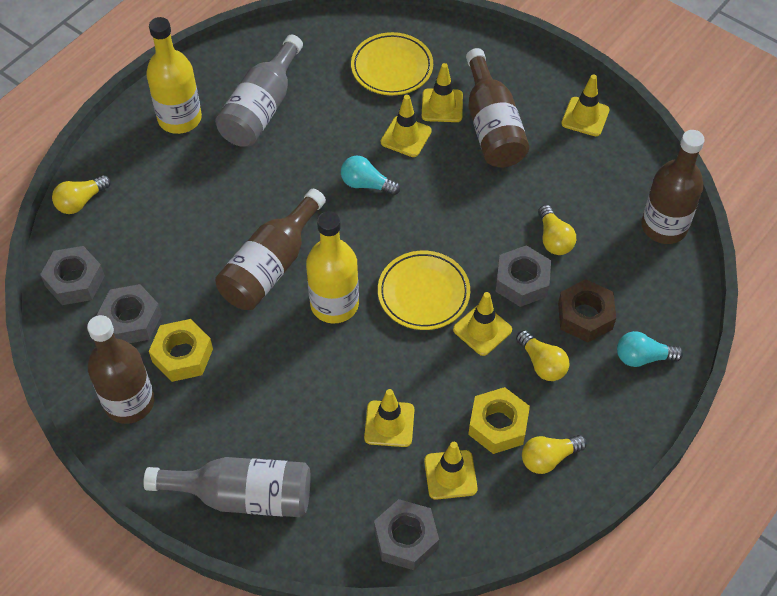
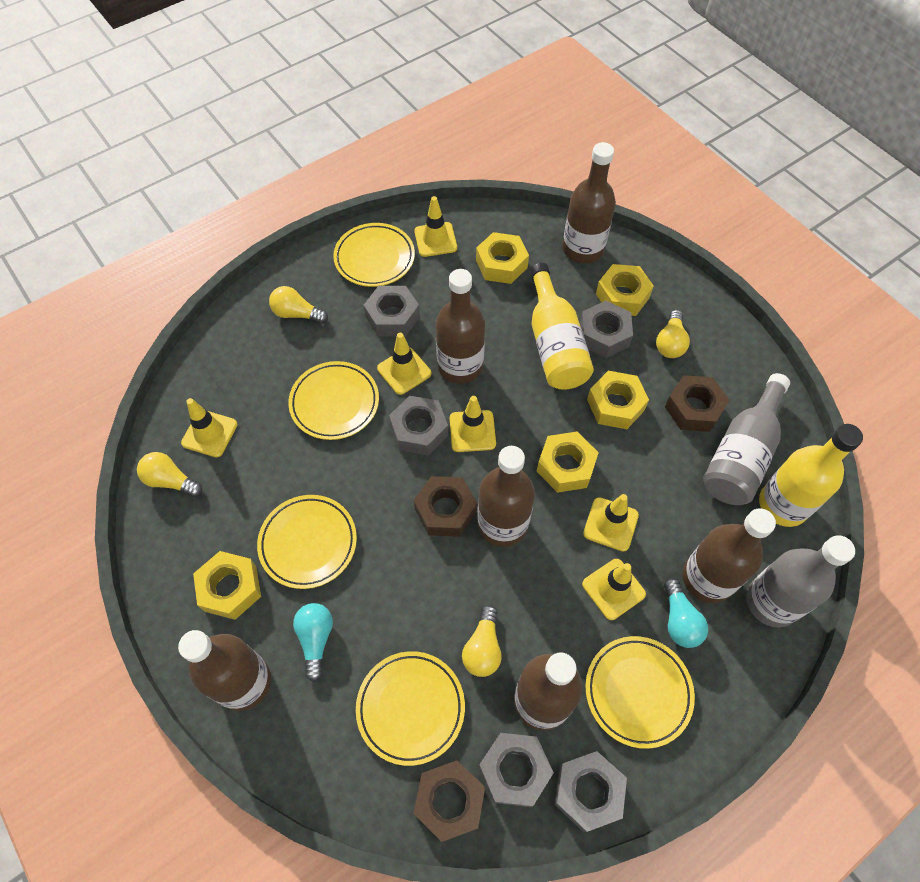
brown bottle: [87,315,155,424] [215,189,326,310] [466,48,529,167] [641,130,705,244] = 4 -> [178,630,271,711] [436,269,485,384] [477,446,535,547] [514,653,583,731] [562,142,616,263] [683,508,776,603] = 6
brown nut: [558,279,616,342] = 1 -> [413,761,485,842] [414,476,477,537] [665,375,729,432] = 3
grey nut: [40,246,105,305] [97,284,162,343] [374,499,439,570] [496,245,551,307] = 4 -> [364,286,420,337] [389,396,448,456] [479,733,554,807] [554,751,627,832] [580,301,633,358] = 5
yellow nut: [149,319,213,382] [468,387,530,454] = 2 -> [193,551,261,620] [476,232,529,284] [537,432,599,493] [587,371,649,429] [596,264,654,316] = 5
yellow plate: [351,32,433,95] [378,251,470,330] = 2 -> [257,495,357,589] [288,361,379,440] [333,223,415,287] [356,651,465,766] [585,636,695,749] = 5

